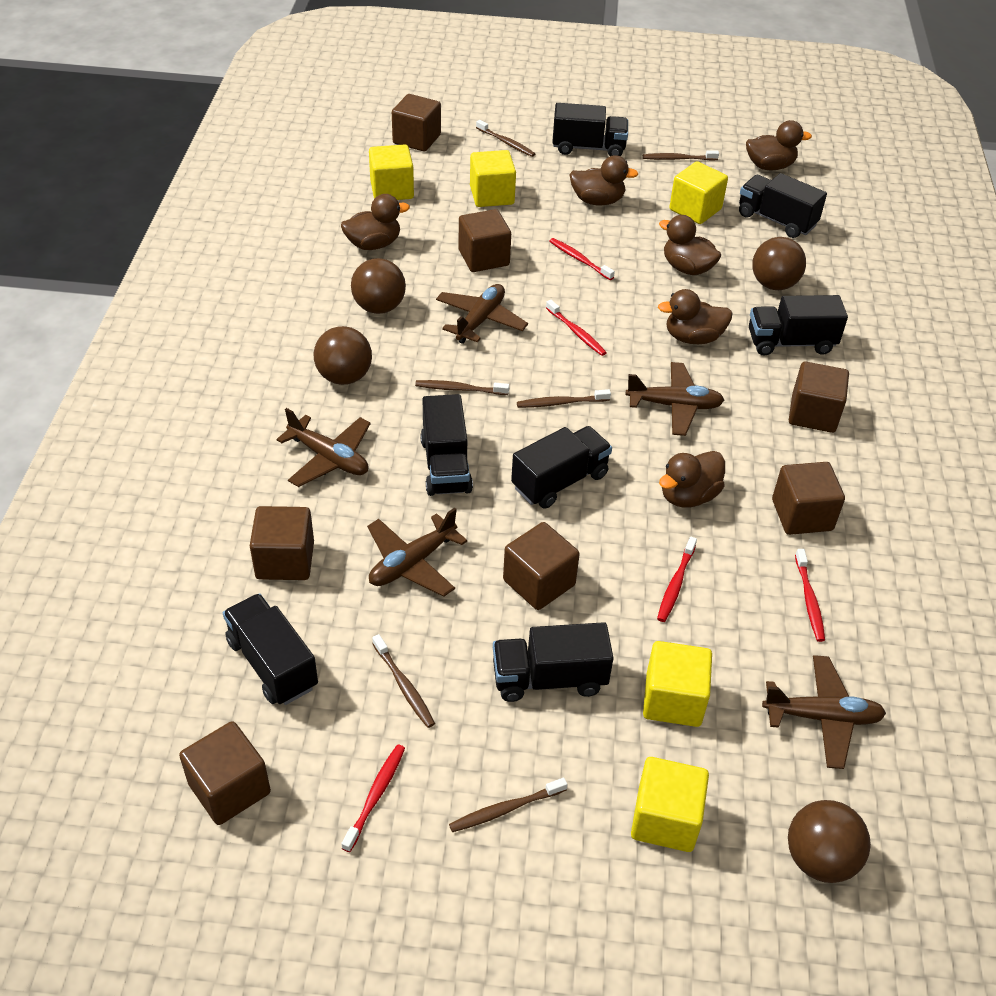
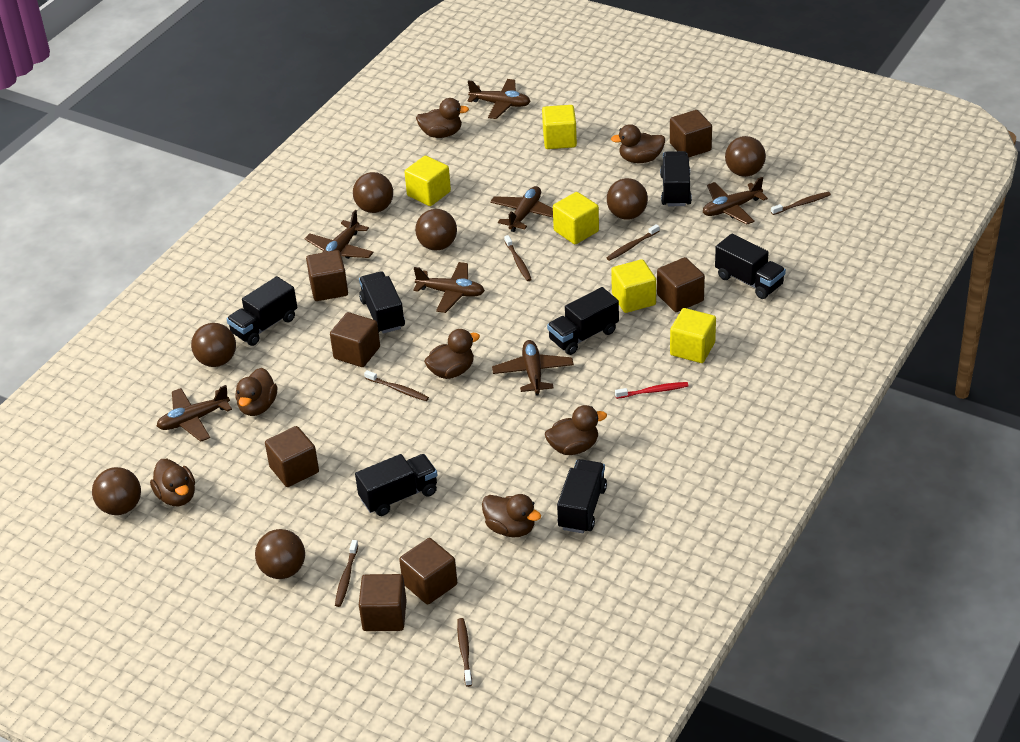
brown ball: [314,326,372,385] [351,258,406,314] [752,237,806,290] [788,800,871,883] = 4 -> [92,467,141,515] [191,323,236,367] [255,529,305,579] [353,172,393,213] [415,209,457,251] [607,178,648,220] [725,136,766,177] = 7
brown duck: [341,194,410,250] [569,155,638,206] [658,289,733,344] [659,215,721,275] [659,451,725,508] [746,120,812,170] = 6 -> [150,459,195,506] [235,368,277,416] [416,98,469,138] [424,329,480,379] [482,494,541,537] [545,405,607,455] [611,124,665,163] = 7
brown plane: [277,408,371,487] [367,508,467,597] [436,284,528,344] [625,362,724,436] [762,655,886,769] = 5 -> [157,385,232,442] [305,210,374,259] [414,262,485,313] [467,79,531,119] [490,186,553,232] [492,340,574,396] [703,177,768,225] = 7
red toothbrush: [341,744,405,852] [546,300,607,356] [549,238,615,280] [657,537,697,622] [795,549,825,642] = 5 -> [615,382,688,399] = 1

